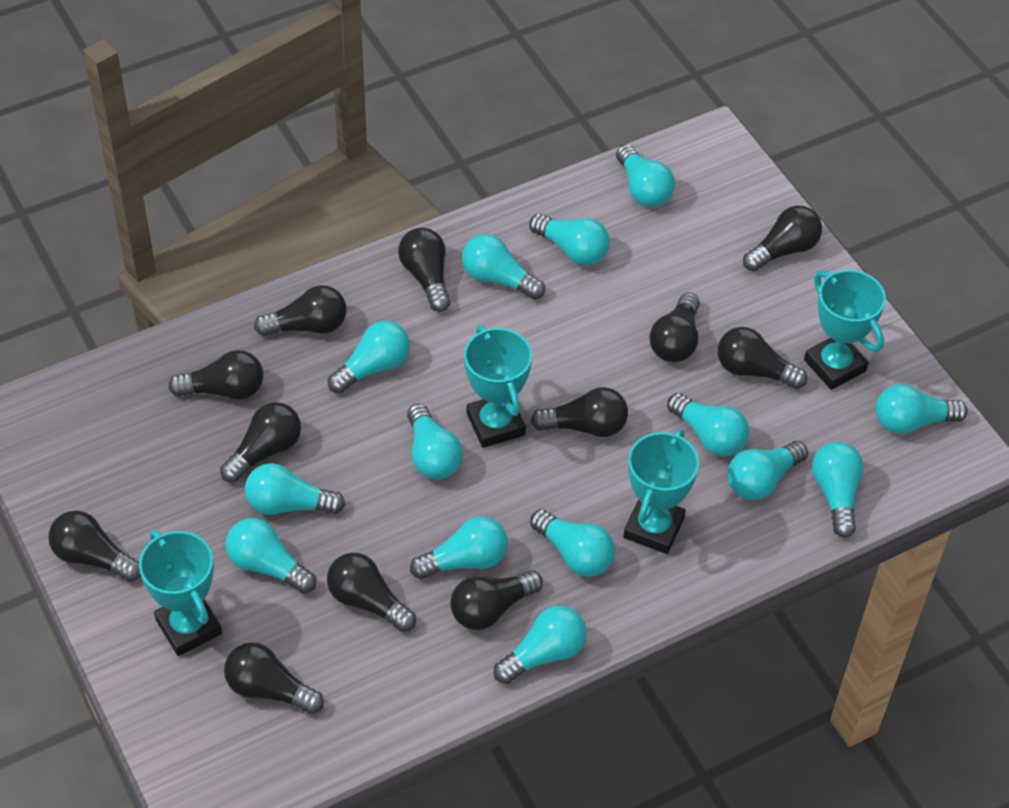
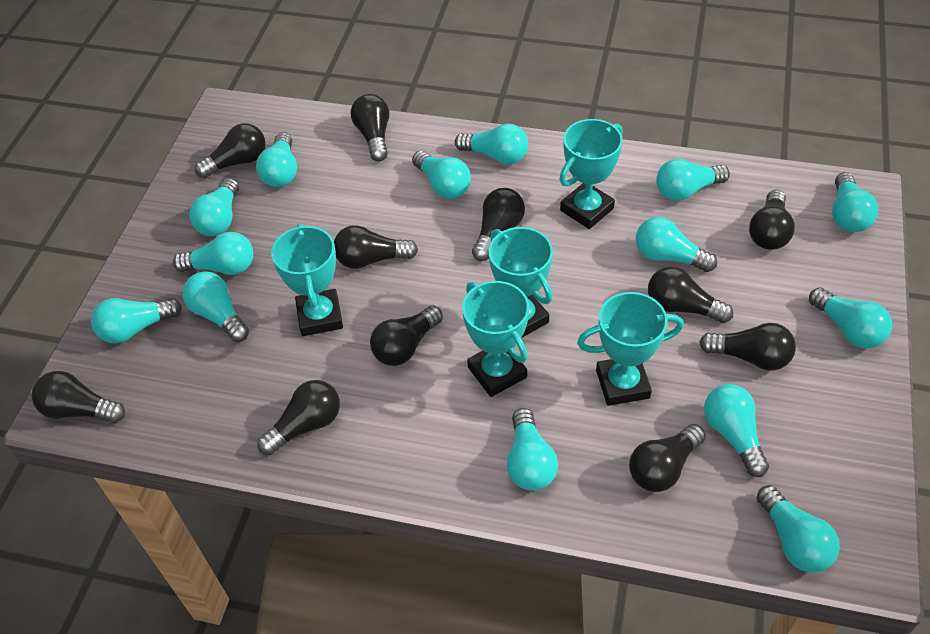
black light bulb: [48,511,141,582] [168,350,264,400] [220,402,301,482] [224,642,324,714] [254,285,347,336] [327,553,416,632] [398,227,450,312] [450,570,543,630] [531,387,628,437] [650,292,700,362] [717,327,807,389] [743,206,822,272] = 12 -> [32,371,125,423] [195,123,266,178] [257,380,340,455] [334,225,418,269] [351,94,389,161] [370,305,443,366] [472,188,525,261] [629,424,706,492] [648,266,733,323] [699,323,796,370] [749,190,795,250] = 11
turquoise trophy: [139,530,222,656] [464,325,532,448] [623,429,699,554] [804,270,886,390] = 4 -> [271,224,343,336] [462,281,529,397] [489,227,553,338] [559,119,623,229] [577,292,684,406] = 5

